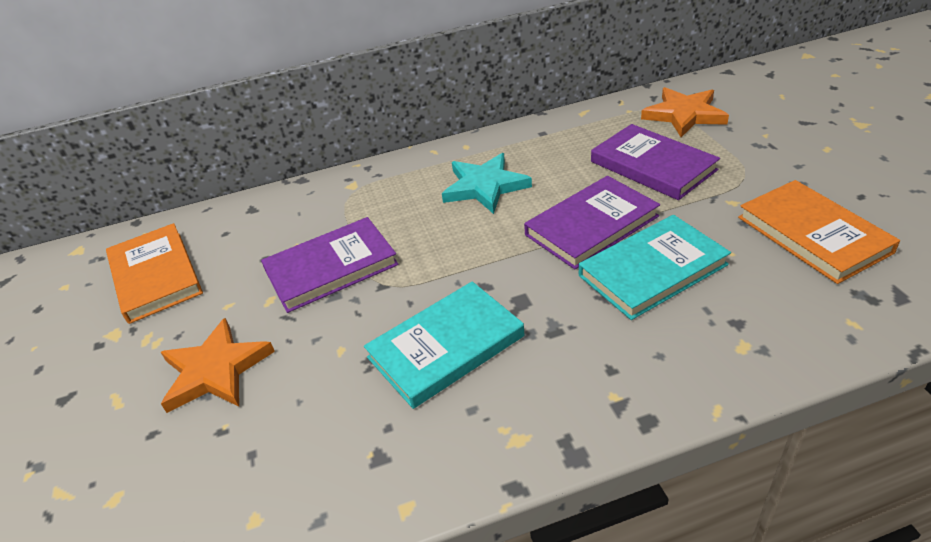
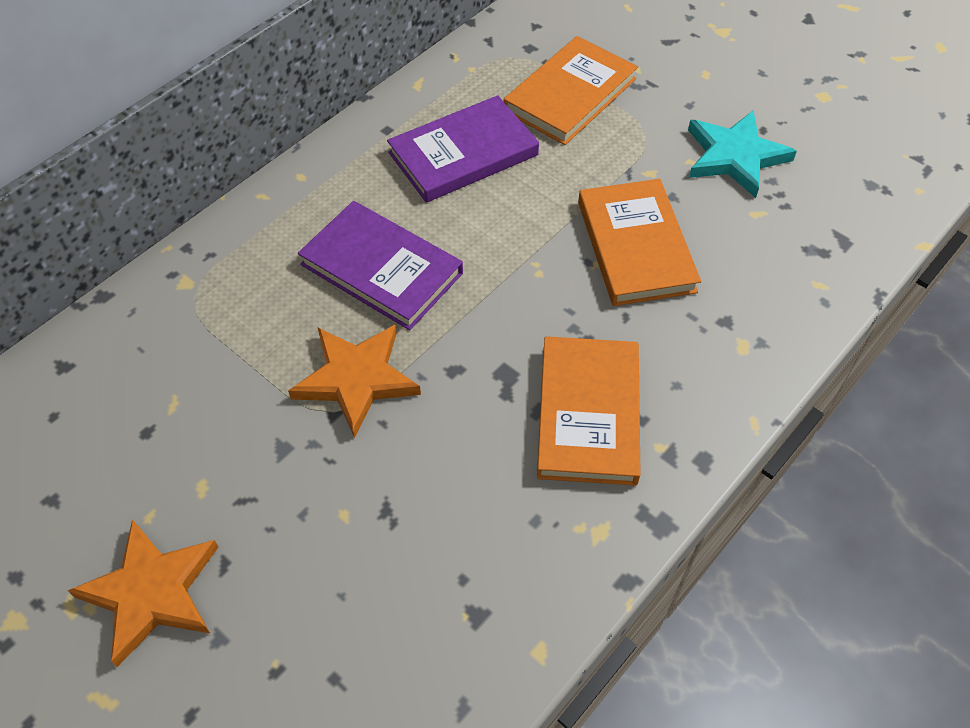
orange book: [106,223,203,324] [738,180,900,284] = 2 -> [504,36,638,145] [537,336,641,486] [578,179,701,306] = 3
purple book: [261,217,399,313] [524,176,660,269] [591,124,720,200] = 3 -> [298,201,463,330] [387,95,539,203] = 2
turquoise book: [364,281,524,409] [579,215,731,320] = 2 -> none = 0

